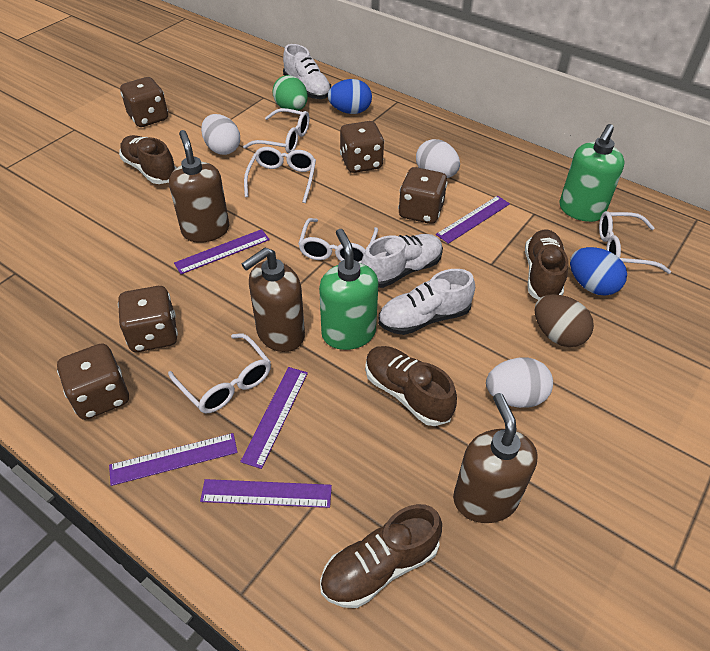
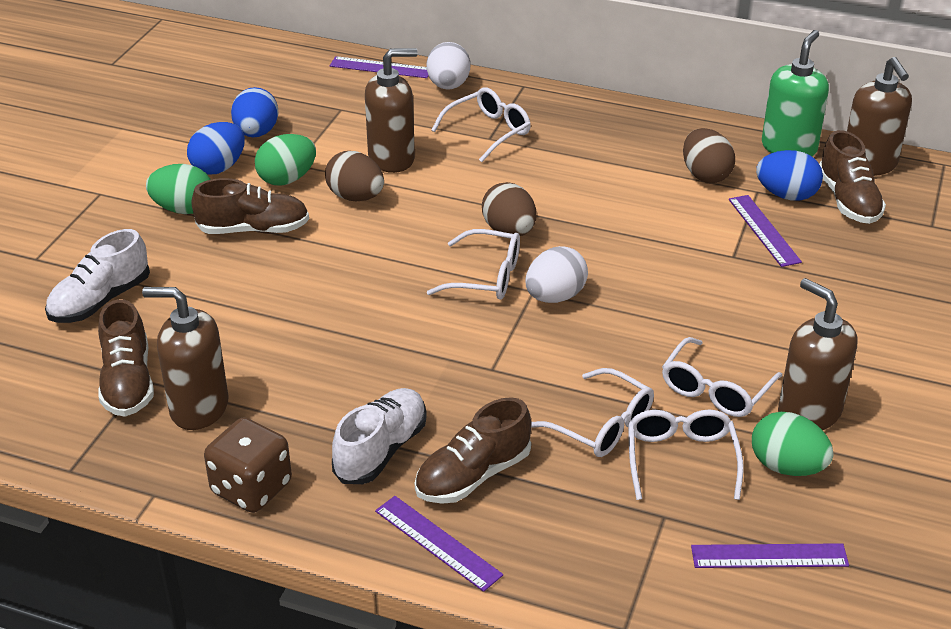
blue egg: [328,79,372,114] [570,247,627,296] = 2 -> [187,122,245,175] [231,87,278,138] [756,150,823,201] = 3
brown dice: [57,343,129,420] [118,286,178,352] [120,77,168,127] [340,121,384,173] [398,167,448,224] = 5 -> [204,418,292,513] = 1
brown egg: [534,294,594,347] = 1 -> [325,151,384,201] [482,182,537,236] [683,128,735,183] = 3
brown soap dispenser: [169,130,230,243] [242,247,305,352] [453,393,538,523] = 3 -> [142,287,229,430] [365,48,418,173] [778,278,857,430] [847,57,912,176] = 4
green egg: [272,75,308,111] = 1 -> [146,164,211,214] [255,134,316,186] [752,412,834,476] = 3
green soap dispenser: [319,229,379,350] [559,124,625,222] = 2 -> [762,30,829,156] = 1
purple ruler: [109,433,238,486] [174,229,270,274] [200,479,332,508] [240,367,308,469] [436,196,510,244] = 5 -> [330,56,429,78] [375,496,503,592] [691,543,849,568] [729,195,802,267] = 4
white egg: [201,114,240,155] [416,139,460,178] [486,357,553,408] = 3 -> [427,42,470,90] [526,246,588,303] = 2
white shoe: [283,44,331,99] [362,234,443,288] [378,269,475,335] = 3 -> [45,229,150,323] [332,388,427,484] = 2

